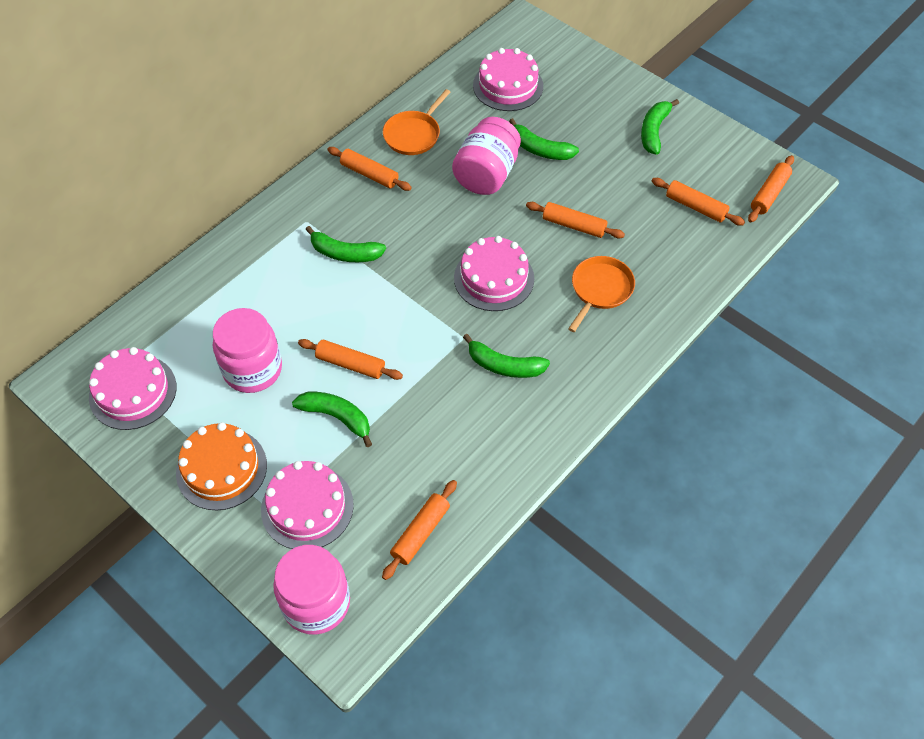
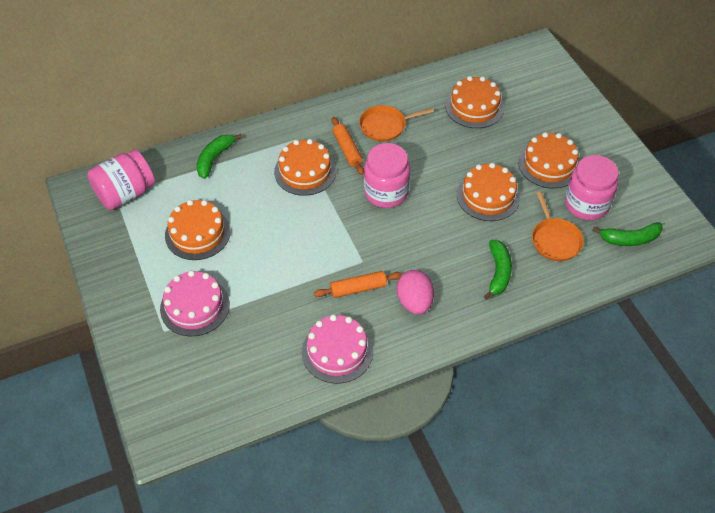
green banana: [292,392,372,447] [305,226,386,262] [463,334,550,378] [509,118,579,160] [641,99,679,155] = 5 -> [196,134,242,179] [484,240,512,300] [592,222,663,246] = 3
orange cake: [176,422,267,510] = 1 -> [165,200,231,260] [274,139,336,196] [445,76,504,128] [457,163,520,221] [518,132,579,188] = 5
orange rolling pin: [298,339,403,380] [327,147,412,191] [382,480,457,580] [526,202,625,239] [652,178,745,225] [748,155,794,223] = 6 -> [314,271,402,298] [332,117,364,175] = 2
pink cake: [89,347,176,430] [261,461,354,549] [454,236,534,311] [473,48,543,111] = 4 -> [160,270,230,336] [302,314,373,384] = 2
pink egg: none = 0 -> [397,270,434,315] = 1

